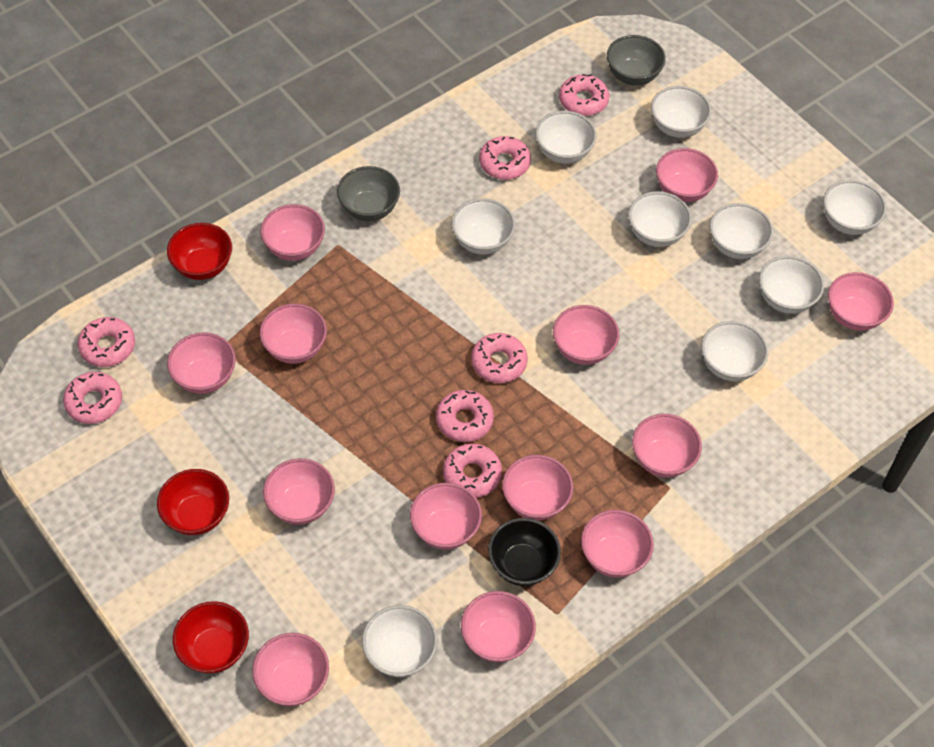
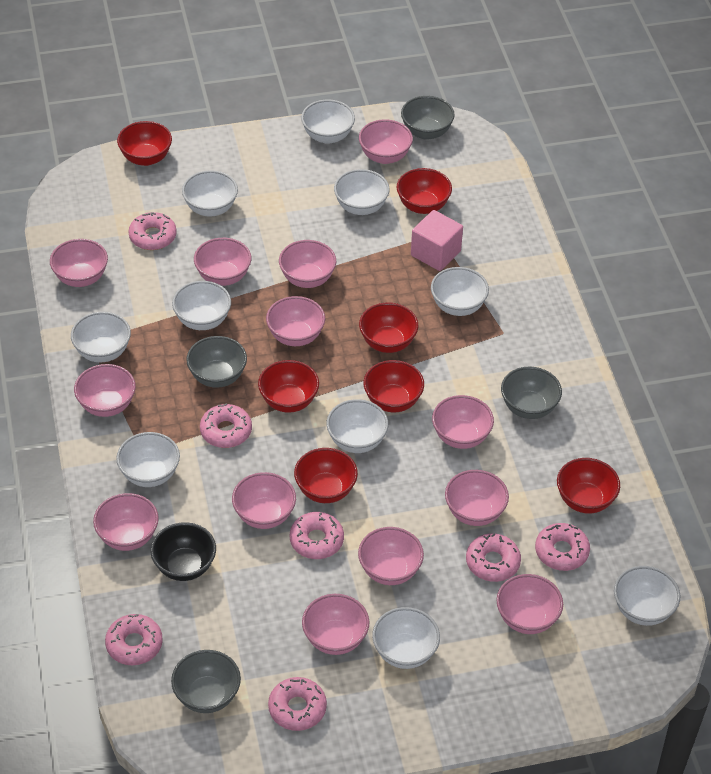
grey bowl: [337,166,400,221] [607,35,666,85] = 2 -> [171,650,241,713] [186,336,247,388] [401,96,455,140] [501,366,562,419] = 4
pink cube: none = 0 -> [411,210,463,271] = 1
red bowl: [157,469,229,535] [167,223,232,280] [173,601,249,674] = 3 -> [117,121,172,166] [258,360,319,413] [294,448,358,503] [359,303,418,353] [364,360,424,412] [397,168,452,214] [557,458,620,514] = 7
white bowl: [362,605,437,677] [452,198,515,255] [535,111,597,164] [628,191,692,247] [651,86,711,138] [701,321,768,381] [710,203,773,259] [759,256,824,314] [823,180,887,235] = 9 -> [71,312,131,363] [116,432,180,487] [172,281,231,330] [182,170,238,217] [301,100,355,144] [326,399,388,453] [334,169,390,215] [372,607,440,669] [431,267,489,316] [614,566,680,626] = 10

